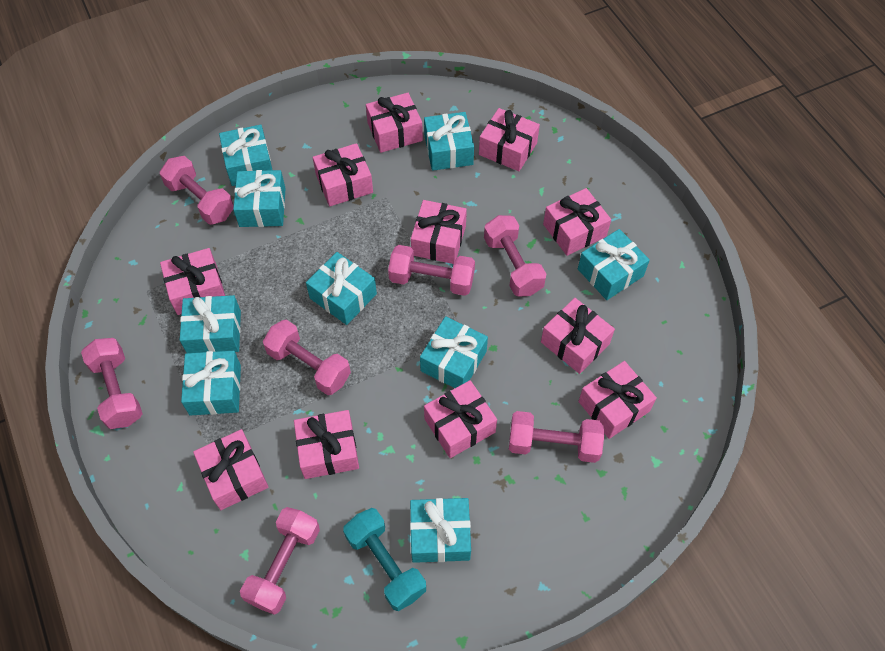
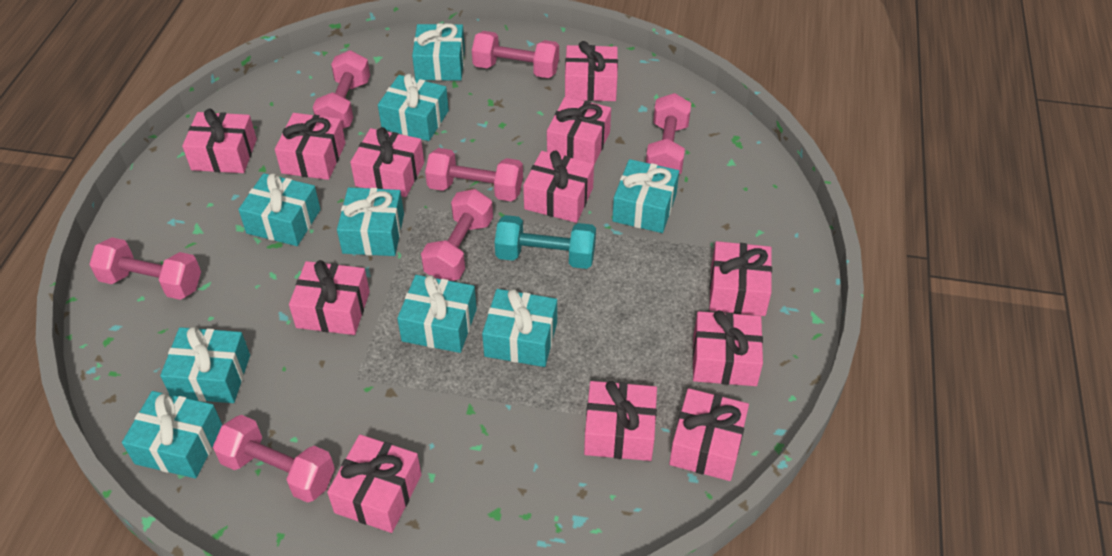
pink gift: [160,248,225,315] [193,429,269,510] [294,410,359,479] [313,143,373,206] [366,93,423,153] [411,200,467,264] [424,380,497,458] [479,108,540,171] [541,298,615,374] [543,188,611,256] [578,361,657,439] = 11 -> [182,109,257,173] [275,113,346,180] [289,260,370,335] [327,434,422,533] [350,127,424,197] [523,150,594,223] [547,97,611,165] [565,41,618,101] [584,381,657,461] [669,388,749,481] [692,310,763,386] [709,241,772,316] = 12

